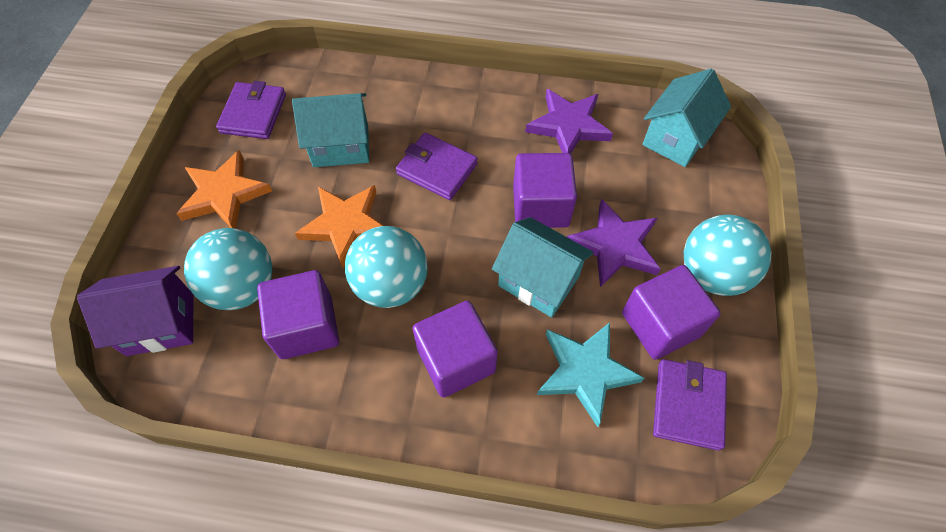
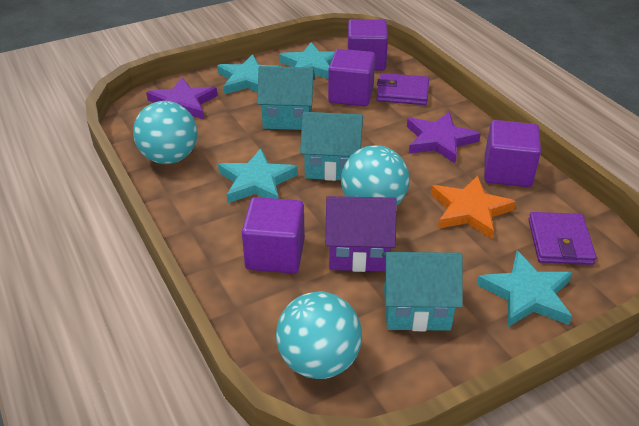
orange star: [177,150,272,229] [295,185,384,268] = 2 -> [431,176,516,239] = 1
purple wallet: [216,81,286,139] [396,133,478,200] [653,359,727,451] = 3 -> [377,73,429,105] [528,212,597,265] = 2
turquoise star: [537,322,644,427] = 1 -> [217,54,281,94] [218,148,298,203] [279,42,335,79] [477,251,572,327] = 4

